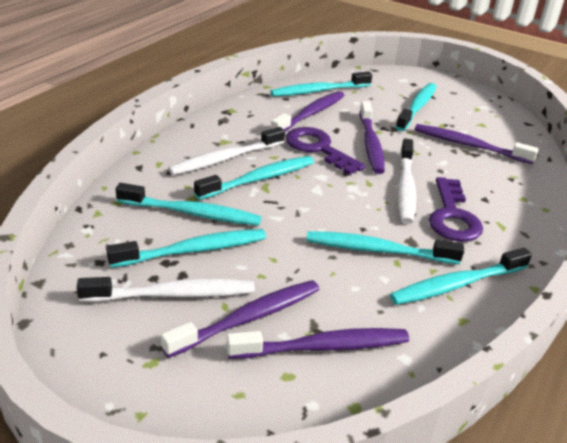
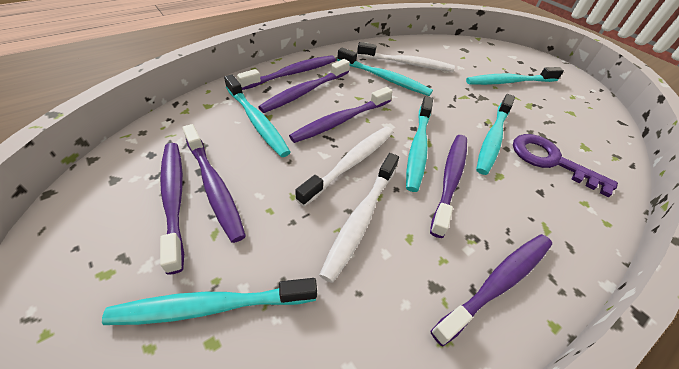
purple key: [286,127,366,175] [429,177,483,242] = 2 -> [513,134,618,198] = 1
purple toothbrush: [161,280,320,358] [227,328,409,359] [271,91,345,132] [359,101,385,174] [415,124,539,164] = 5 -> [160,143,184,275] [182,124,246,243] [237,55,336,90] [258,59,350,113] [289,87,393,143] [430,135,467,238] [430,234,552,346] = 7
turquoise toothbrush: [106,229,266,268] [116,183,262,226] [194,156,314,200] [270,71,372,97] [306,231,464,264] [390,247,532,305] [396,83,437,131] = 7 -> [102,278,317,325] [224,74,291,157] [337,48,433,96] [406,96,433,192] [466,67,564,85] [476,94,515,175] = 6

